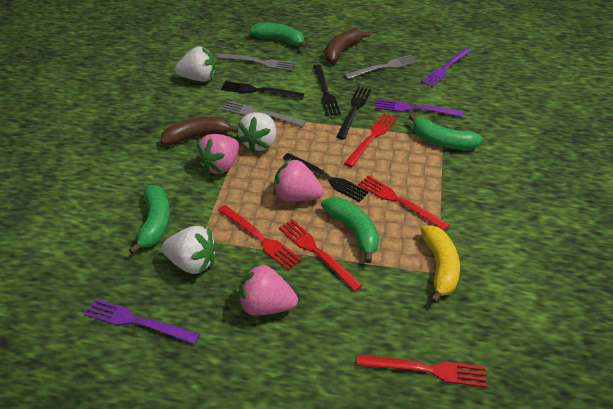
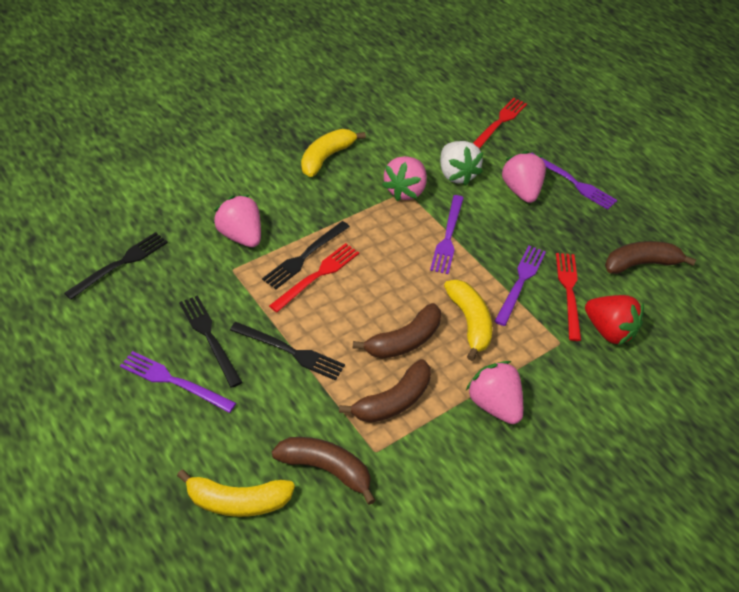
brown banana: [161,117,238,146] [325,29,370,63] = 2 -> [272,437,376,505] [339,359,431,423] [353,303,441,359] [605,241,696,274] = 4
green banana: [129,185,170,254] [249,22,307,49] [321,197,379,263] [409,114,483,150] = 4 -> none = 0
grey fork: [217,53,295,71] [221,101,306,127] [344,55,418,79] = 3 -> none = 0
pink strawberry: [196,134,239,175] [239,263,298,315] [273,158,324,201] = 3 -> [213,195,261,247] [382,156,427,201] [466,361,523,424] [502,151,546,203] = 4
purple fork: [84,299,200,345] [375,99,463,117] [421,48,471,87] = 3 -> [120,351,236,413] [430,195,464,274] [494,246,546,326] [531,153,617,210] = 4
red fork: [218,205,301,270] [279,219,363,291] [344,113,397,167] [357,354,487,387] [358,176,450,231] = 5 -> [269,243,359,312] [473,98,527,149] [556,253,581,341] = 3
red strawberry: none = 0 -> [585,295,644,345] = 1
white strawberry: [161,226,217,274] [175,46,216,82] [237,112,276,153] = 3 -> [440,141,483,186] = 1
yellow banana: [421,225,460,303] = 1 -> [177,470,295,517] [301,129,366,177] [444,280,492,361] = 3

